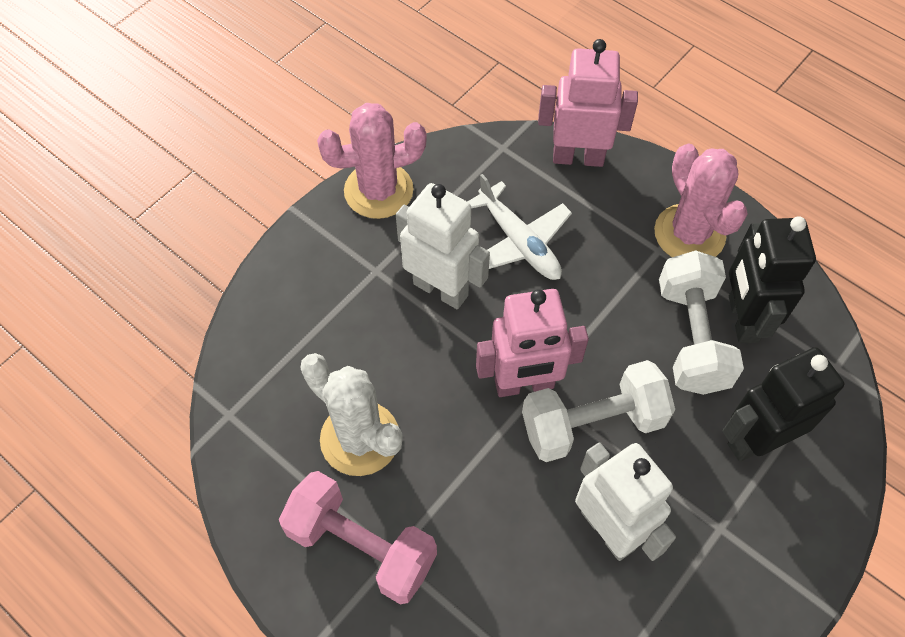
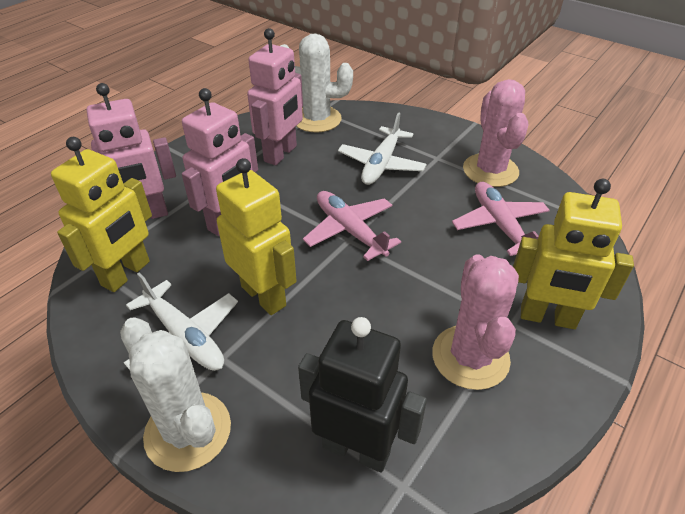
black robot: [723,347,844,462] [729,216,816,344] = 2 -> [298,317,427,473] = 1
pink dumbbell: [279,471,437,604] = 1 -> none = 0
pink plane: none = 0 -> [303,191,401,261] [452,182,550,256] = 2
pink robot: [476,289,589,397] [538,39,638,167] = 2 -> [87,83,176,219] [182,88,258,236] [247,28,303,165] = 3
white cactus: [300,353,403,476] = 1 -> [120,317,231,472] [281,33,353,133] = 2
white dumbbell: [522,360,675,462] [659,251,744,395] = 2 -> none = 0
white plane: [467,174,572,280] = 1 -> [124,272,238,371] [338,112,427,185] = 2
white robot: [396,183,490,309] [575,442,676,561] = 2 -> none = 0
yellow robot: none = 0 -> [51,137,152,292] [216,158,297,315] [513,179,634,329] = 3

